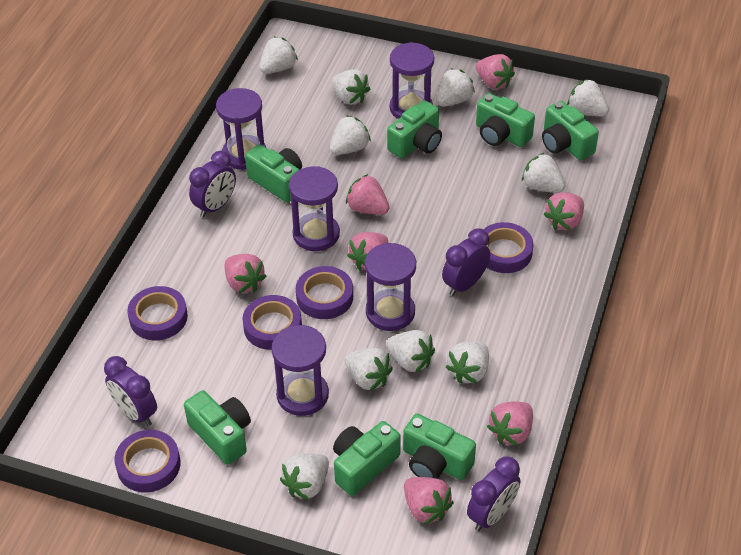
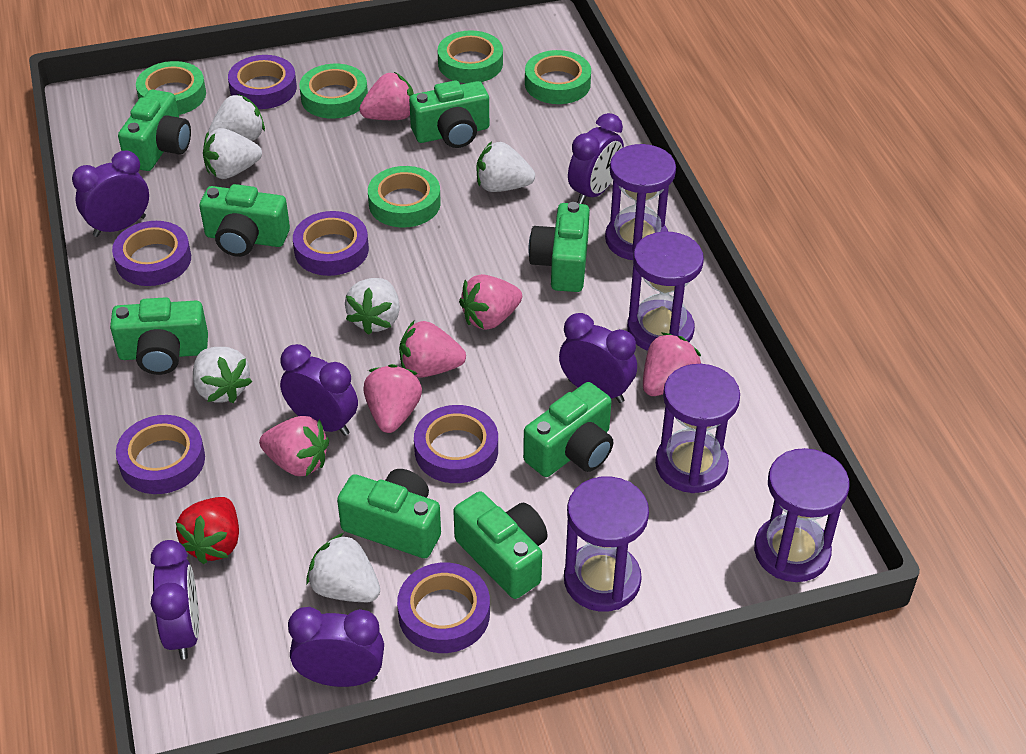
green camera: [184,390,251,465] [245,144,302,203] [333,421,401,496] [387,100,442,159] [403,414,476,480] [476,93,535,147] [542,101,599,160] = 7 -> [110,297,208,375] [118,90,191,171] [199,184,290,257] [337,469,441,558] [409,80,489,148] [453,491,548,599] [523,382,613,477] [528,202,590,292] = 8
green tape: none = 0 -> [136,61,206,115] [299,64,368,119] [368,166,441,228] [438,30,503,83] [525,50,591,104] = 5
pink strawberry: [225,254,267,293] [346,174,389,215] [347,232,388,271] [404,477,454,525] [476,54,515,89] [487,401,533,446] [544,192,584,230] = 7 -> [259,416,329,476] [359,72,414,120] [363,364,422,433] [399,321,466,378] [459,274,522,330] [643,332,701,396] = 6
purple clock: [104,356,157,426] [189,151,236,218] [442,228,490,296] [467,456,520,531] = 4 -> [72,151,149,237] [151,540,199,660] [280,344,358,436] [288,607,384,687] [559,313,637,403] [568,113,624,204] = 6
purple tape: [115,430,181,493] [127,286,188,340] [243,295,302,350] [296,266,353,319] [483,222,533,273] = 5 -> [112,221,191,286] [116,415,205,494] [228,55,297,109] [293,211,369,276] [397,563,490,653] [414,405,498,483] = 6
red strawberry: none = 0 -> [175,497,239,564] = 1
white strawberry: [259,37,298,74] [280,453,329,500] [330,115,371,155] [332,69,370,105] [345,348,393,391] [387,330,435,373] [437,68,475,107] [446,341,489,383] [522,153,565,193] [567,79,609,116] = 10 -> [193,347,252,403] [203,128,262,179] [208,94,265,141] [306,533,380,602] [345,278,400,335] [477,142,535,192] = 6

